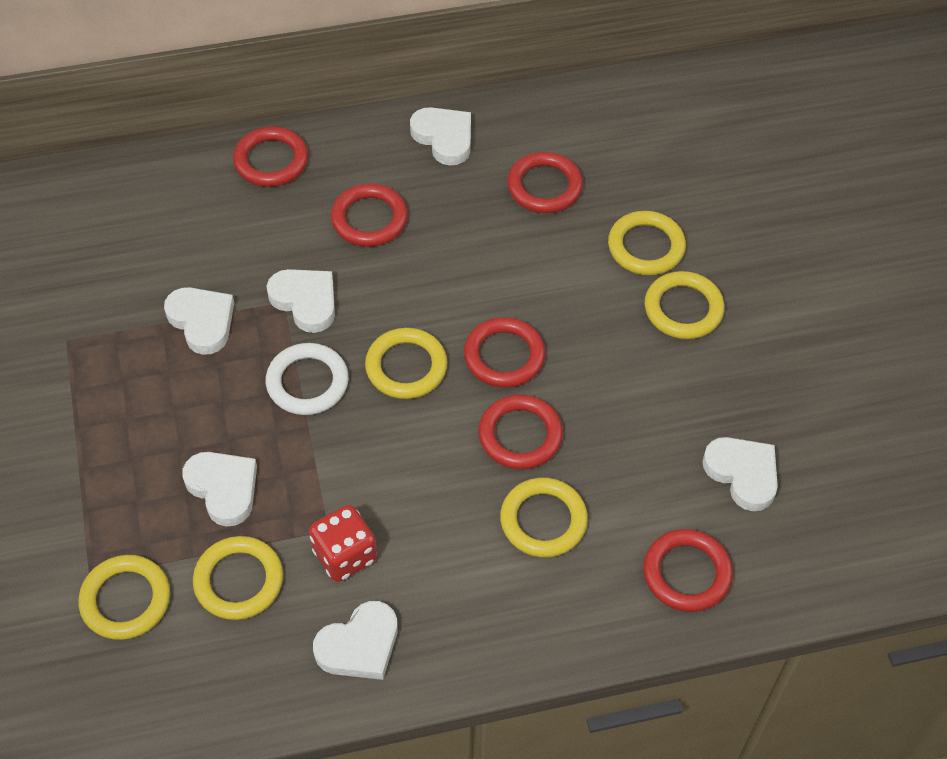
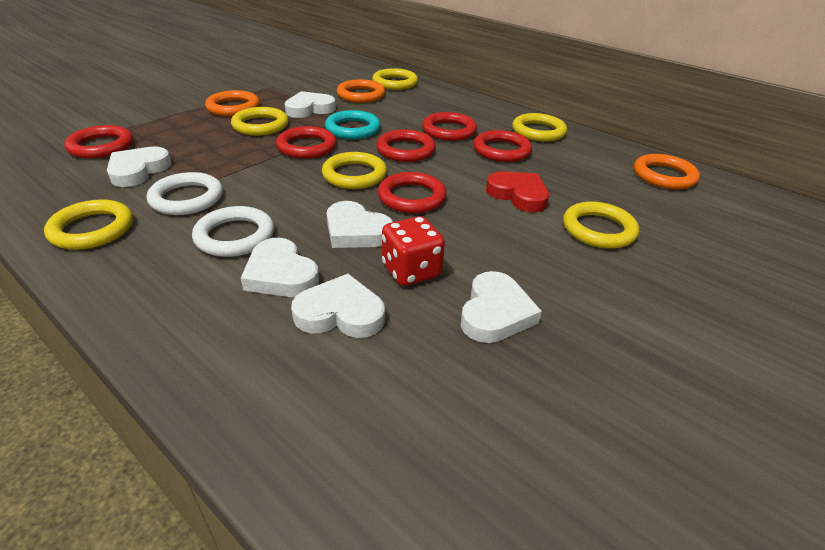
orange ring: none = 0 -> [205,90,260,116] [337,79,385,103] [634,154,700,190] = 3
red heart: none = 0 -> [486,171,549,212] = 1
turquoise ring: none = 0 -> [325,110,381,139] = 1
white ring: [266,343,349,415] = 1 -> [147,172,223,215] [192,206,274,257] = 2

